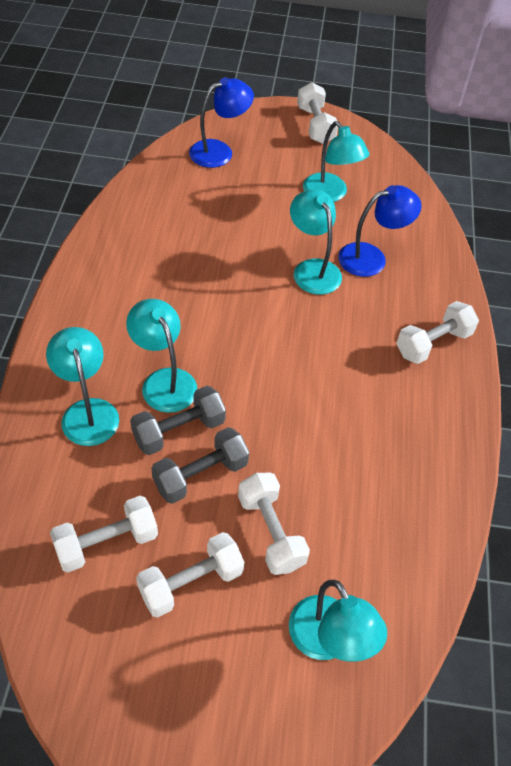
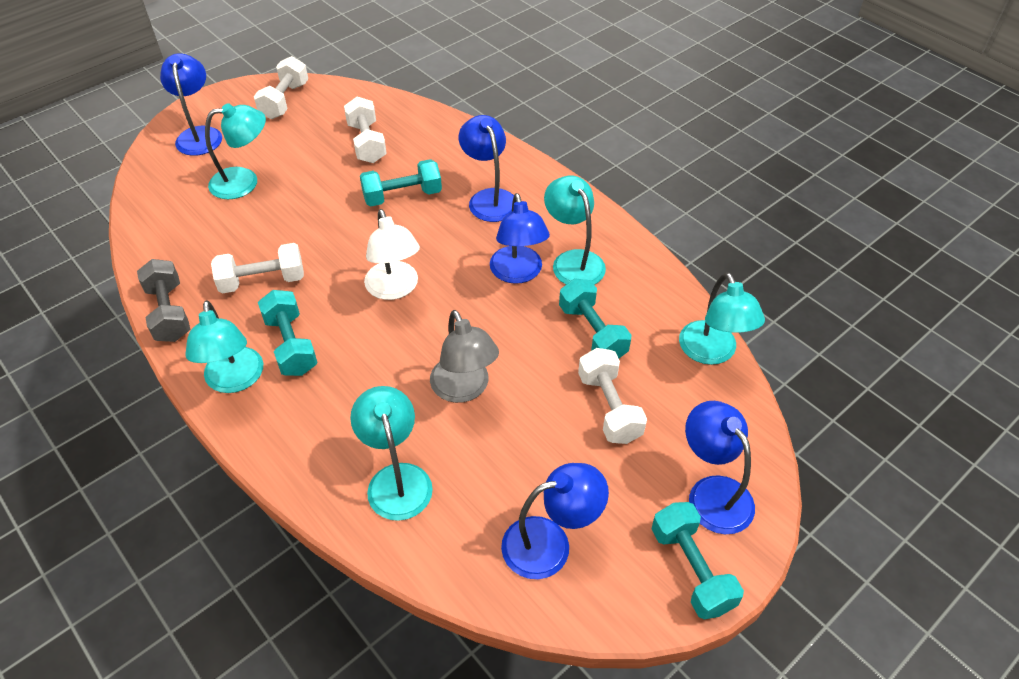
blue lamp: [189,77,254,168] [338,185,422,277] = 2 -> [160,53,222,156] [459,115,514,222] [490,193,550,284] [501,463,609,579] [685,401,755,534] = 5
grey dumbbell: [130,386,226,455] [151,427,249,504] = 2 -> [137,259,190,342] = 1
grey lamp: none = 0 -> [430,310,499,403] = 1
turquoise dumbbell: none = 0 -> [258,290,317,376] [360,159,442,206] [559,278,632,358] [652,502,744,619] = 4
white dumbbell: [50,496,158,573] [136,532,244,618] [238,473,310,575] [297,82,338,144] [396,301,479,364] = 5 -> [211,243,304,294] [254,56,308,119] [344,97,387,163] [578,348,647,444] = 4
white lamp: none = 0 -> [364,209,420,300] = 1

